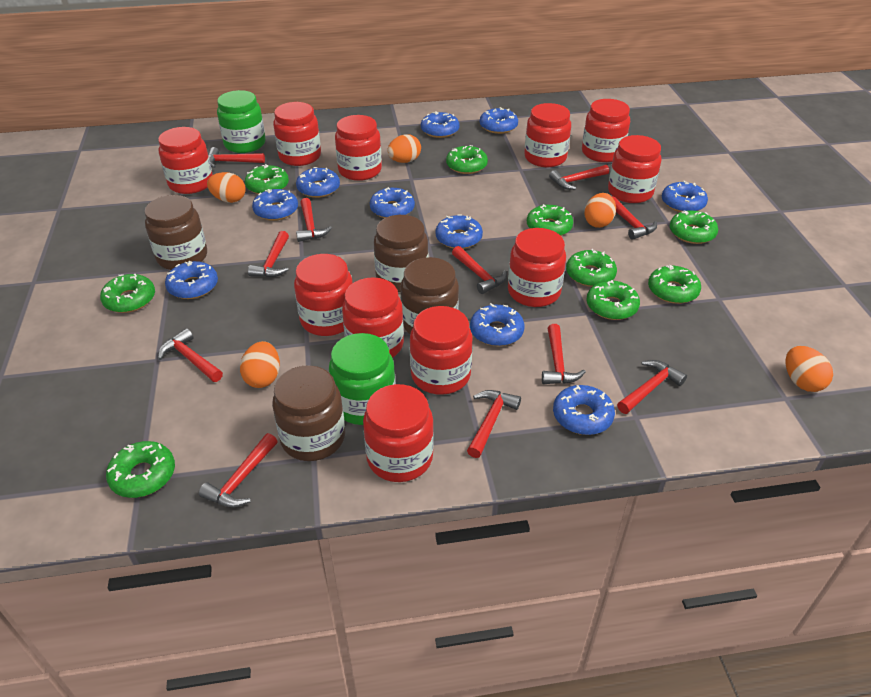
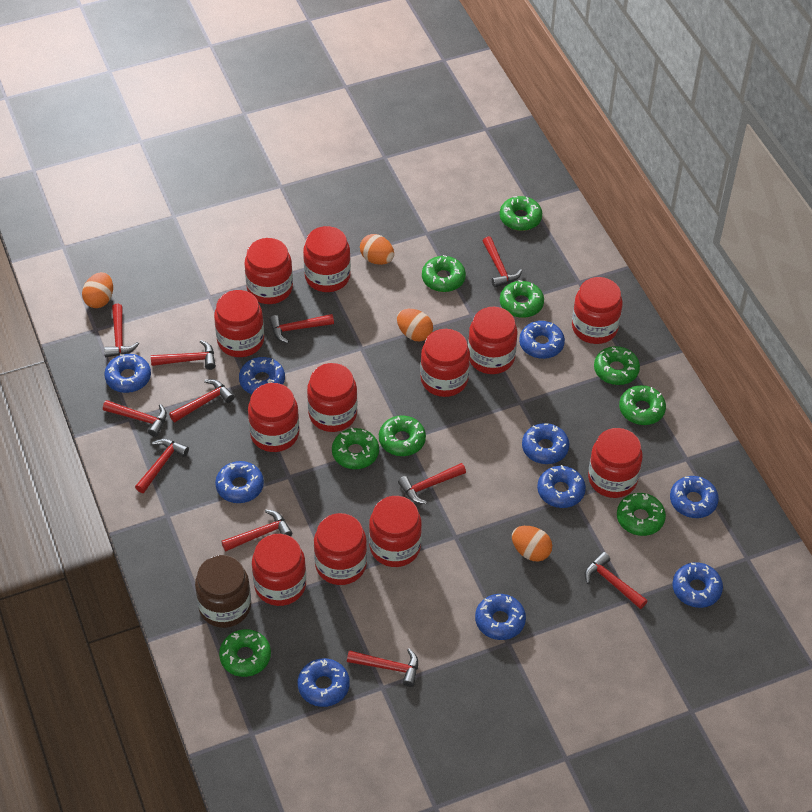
brown jar: [145,195,207,270] [272,365,345,461] [374,215,428,292] [400,257,459,334] = 4 -> [195,555,251,628] = 1
green jar: [217,90,266,153] [329,333,395,425] = 2 -> none = 0
orange egg: [207,172,245,203] [240,341,280,388] [387,134,421,163] [584,193,616,228] [785,346,833,392] = 5 -> [82,272,113,308] [360,234,394,265] [397,309,433,341] [512,526,552,562] = 4
red jar: [158,127,213,194] [273,102,321,166] [294,254,353,336] [335,115,382,181] [342,277,404,358] [363,384,434,482] [410,306,473,395] [508,228,566,307] [524,103,571,167] [582,99,630,162] [608,135,661,203] = 11 -> [214,290,264,357] [244,238,293,304] [248,383,299,452] [252,534,306,606] [303,226,351,292] [307,363,357,432] [314,513,367,585] [369,496,422,567] [420,329,470,397] [468,307,517,374] [572,277,623,344] [588,428,643,498] = 12

